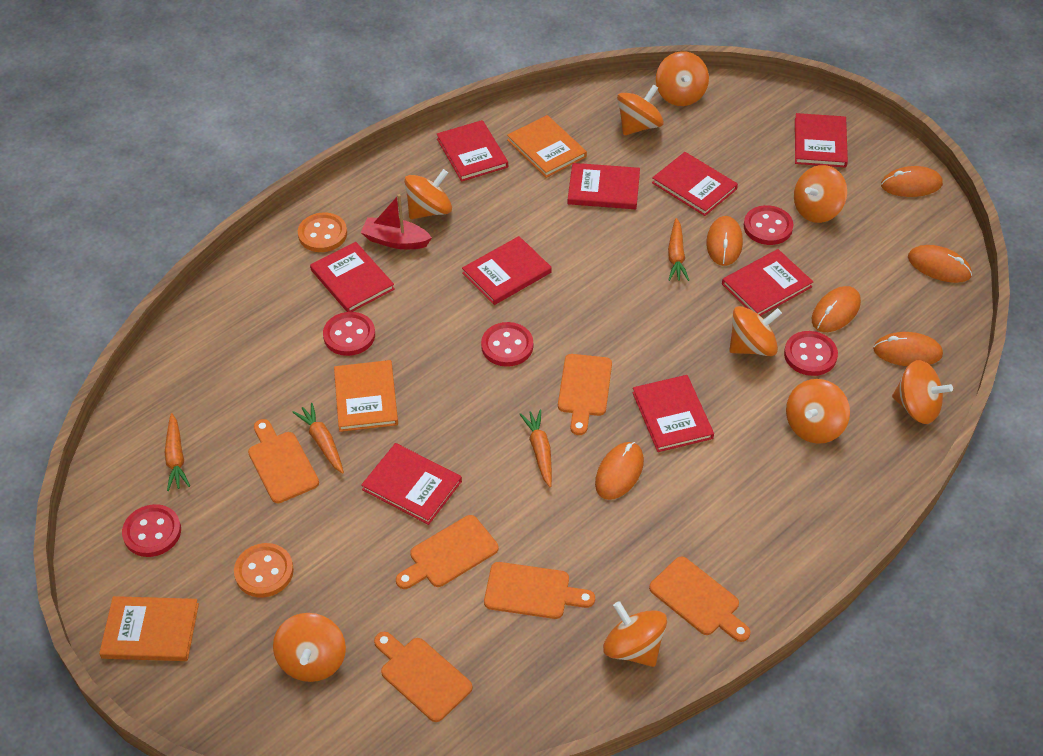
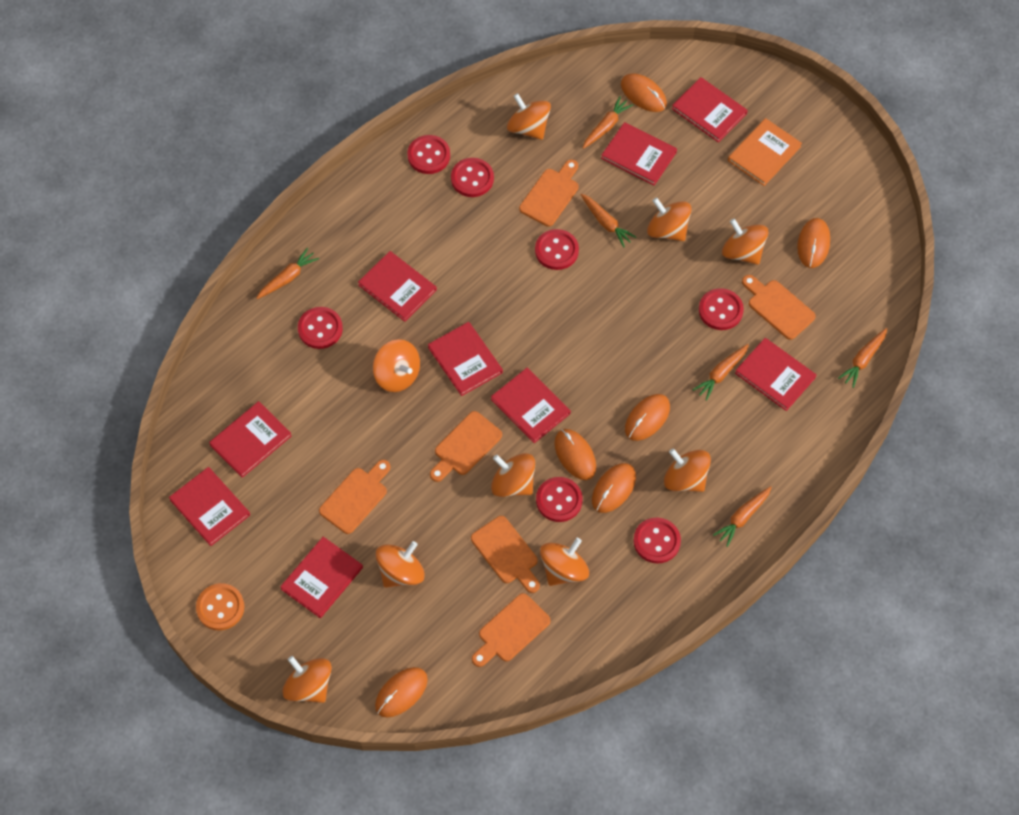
orange book: [99,596,199,661] [334,360,398,432] [507,115,587,178] = 3 -> [728,118,802,186] = 1
orange button: [234,543,294,598] [298,212,347,252] = 2 -> [196,583,244,630] = 1
orange carrot: [164,413,190,491] [292,403,344,474] [520,410,552,488] [668,218,689,281] = 4 -> [256,247,319,299] [581,194,637,247] [583,96,633,149] [692,344,749,401] [713,486,772,547] [838,328,887,388] = 6
red boat: [361,194,432,249] = 1 -> none = 0
red button: [122,504,181,557] [323,312,375,356] [481,322,533,367] [744,205,793,245] [784,331,838,376] = 5 -> [298,307,343,349] [407,135,450,174] [451,158,494,197] [535,229,579,270] [536,477,583,522] [634,518,681,564] [699,288,744,330] = 7

